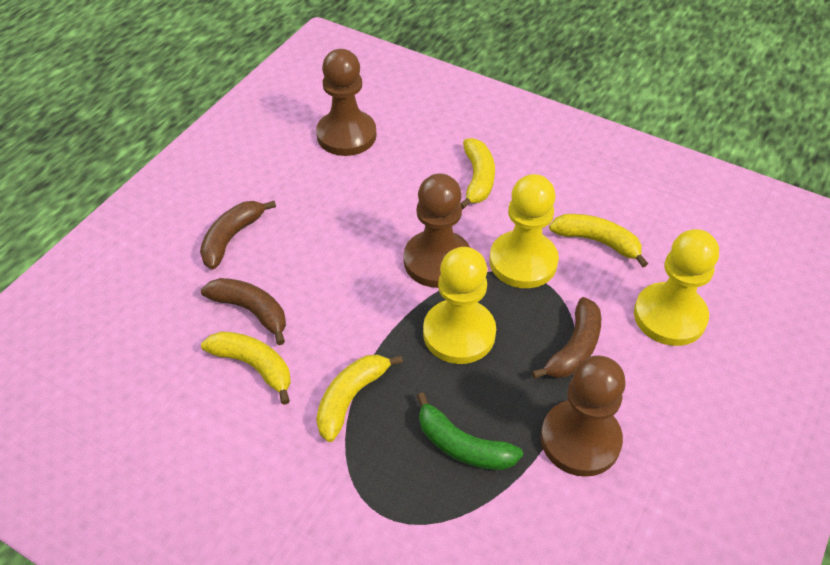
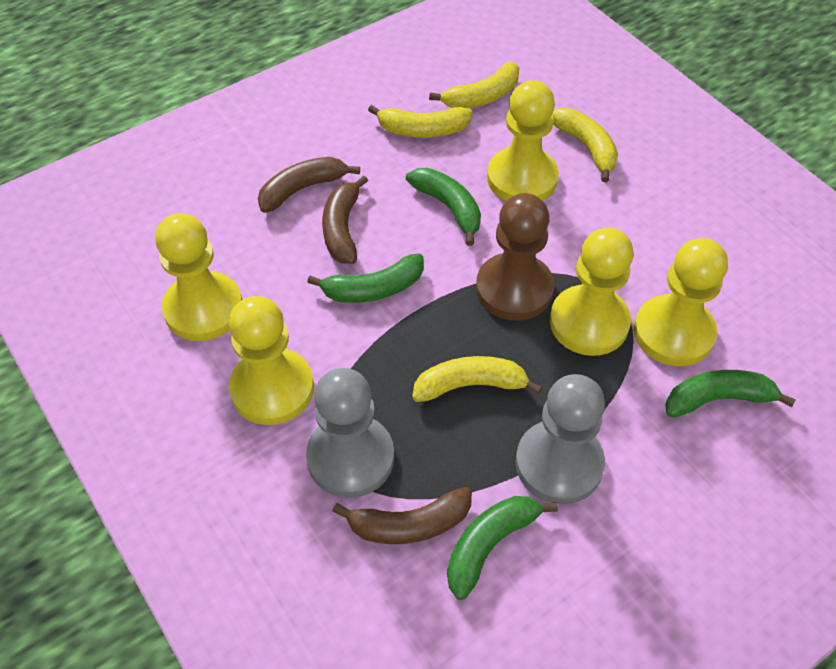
brown pawn: [316,49,377,156] [404,173,470,288] [541,355,626,477] = 3 -> [476,193,554,321] = 1
green banana: [417,392,523,470] = 1 -> [307,253,424,303] [406,168,481,246] [447,496,558,600] [665,370,796,418] = 4
grey pawn: none = 0 -> [306,368,394,498] [516,374,605,504] = 2
yellow pawn: [423,247,496,364] [489,174,559,288] [634,229,719,346] = 3 -> [155,213,242,341] [229,296,314,425] [487,80,559,201] [550,228,634,356] [634,238,728,366] = 5

